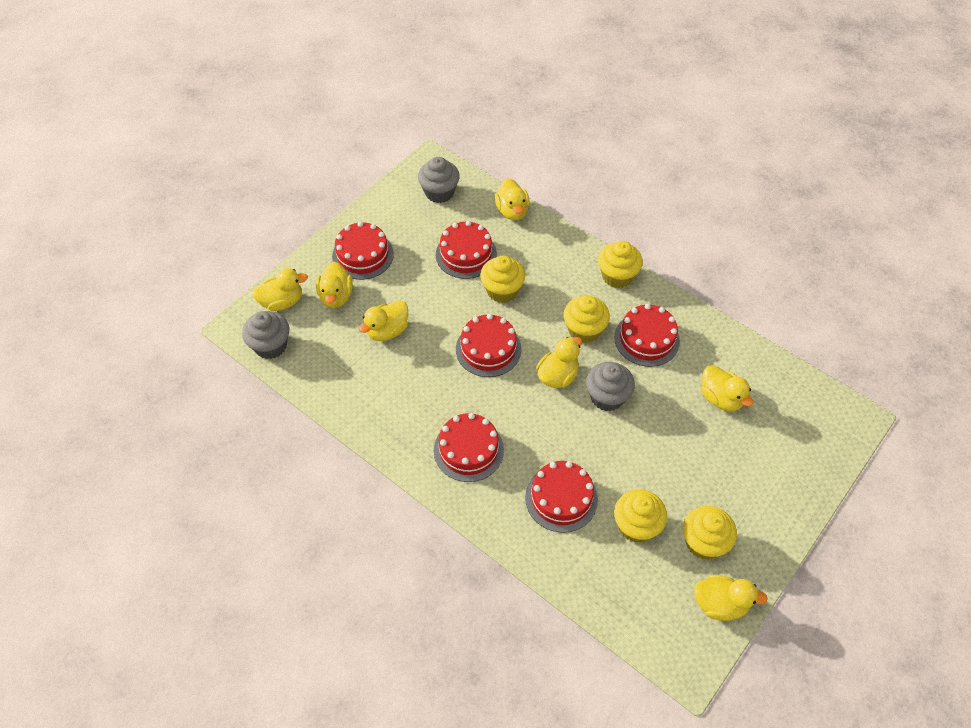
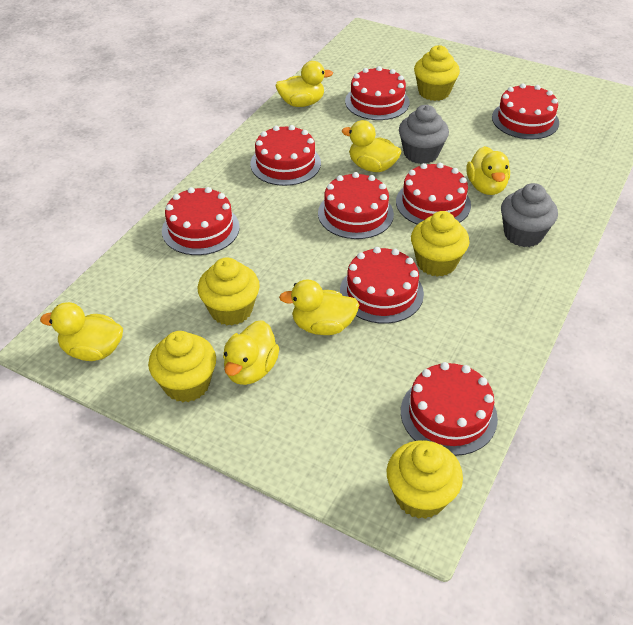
grey cupcake: [242,311,289,359] [418,157,460,203] [586,362,635,411] = 3 -> [399,105,449,164] [501,183,558,247] = 2
red cake: [332,222,394,280] [434,413,504,482] [436,221,497,279] [456,314,521,377] [525,461,598,533] [614,304,680,367] = 6 -> [162,187,240,255] [250,125,321,186] [318,172,394,239] [340,247,424,324] [345,66,410,120] [396,163,471,224] [401,362,498,456] [492,83,559,139] = 8
yellow duck: [252,268,308,311] [316,262,353,308] [359,300,408,341] [495,178,530,220] [536,337,582,388] [694,575,768,621] [701,365,753,411] = 7 -> [40,302,123,361] [223,320,280,385] [275,61,333,107] [279,279,359,335] [342,120,402,172] [466,146,510,195] = 6

